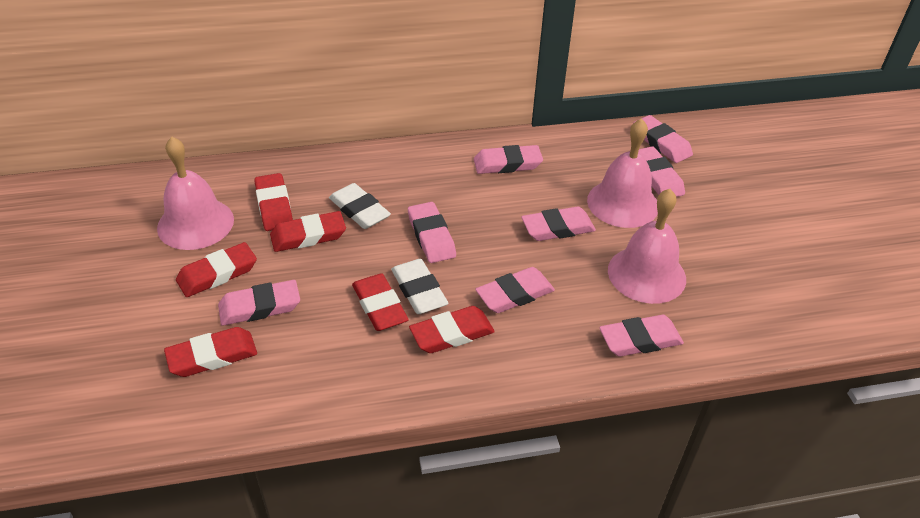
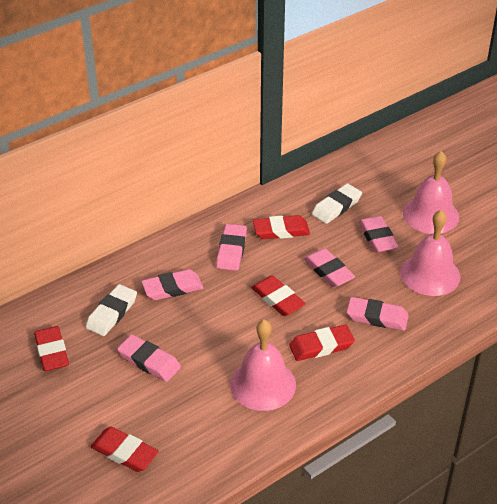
pink eraser: [218,280,300,326] [408,202,456,263] [474,145,543,174] [475,267,555,313] [521,207,596,241] [599,315,684,357] [633,115,693,163] [638,146,685,197] = 8 -> [117,335,181,382] [141,269,203,300] [216,224,247,271] [304,248,355,288] [347,297,409,331] [359,216,398,253] = 6
red eraser: [164,327,257,377] [176,242,257,297] [254,173,293,231] [270,211,346,252] [352,273,409,331] [409,306,495,353] = 6 -> [34,326,69,371] [90,427,159,472] [251,276,306,316] [253,215,310,239] [289,325,355,361] = 5

